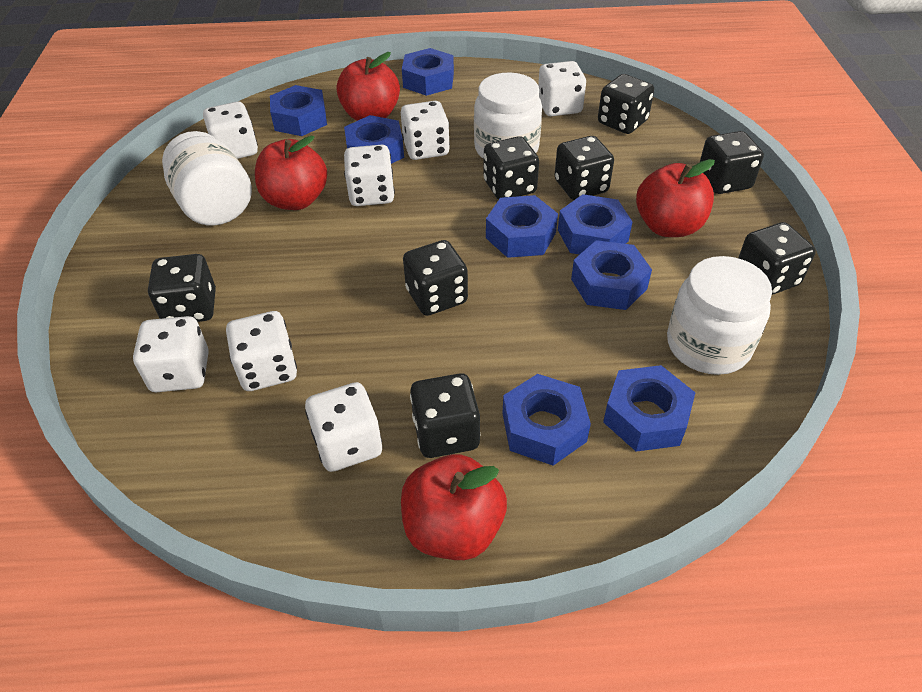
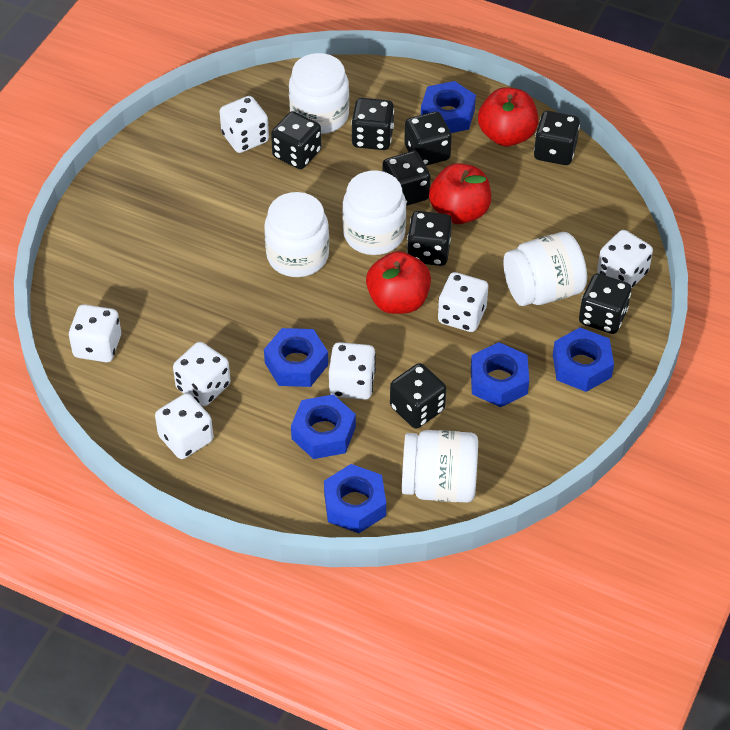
blue nut: [270,85,327,136] [344,115,404,164] [402,48,454,96] [486,195,558,258] [502,374,591,465] [558,194,632,255] [571,240,652,310] [603,365,695,452] = 8 -> [264,328,328,387] [291,394,356,459] [324,464,386,533] [421,81,476,133] [471,342,529,407] [553,328,614,392] = 6
red apple: [255,135,327,210] [336,52,400,121] [401,454,507,560] [636,159,715,237] = 4 -> [366,251,431,314] [429,163,491,224] [478,87,538,146] = 3
white jar: [162,131,252,226] [474,72,542,159] [667,256,772,375] = 3 -> [264,192,329,277] [289,53,349,134] [342,171,406,255] [402,430,478,503] [503,232,587,306] = 5

